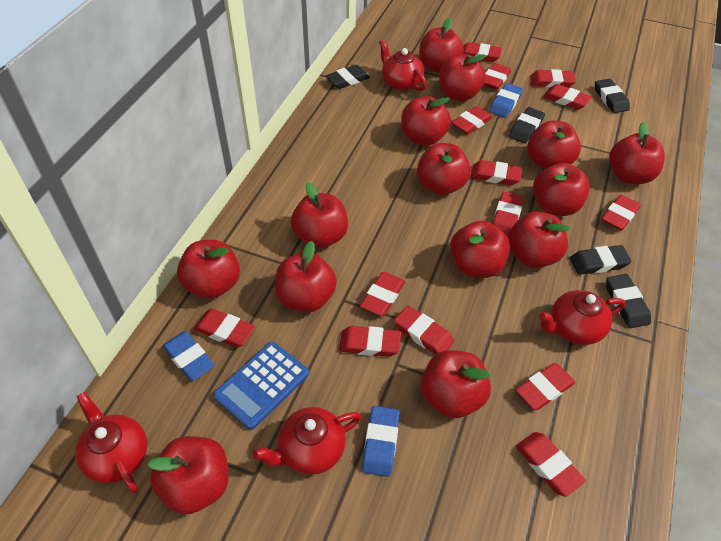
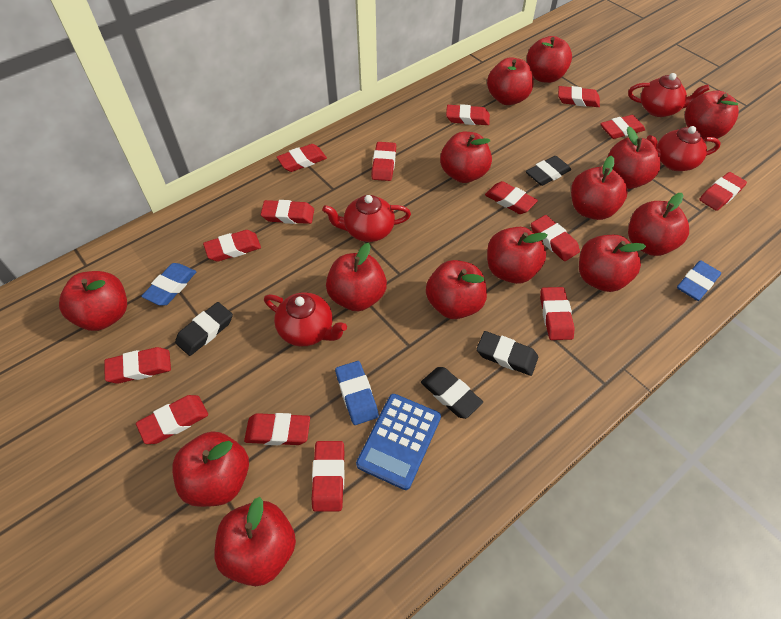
black eraser: [326,65,370,89] [509,107,545,144] [570,245,632,275] [595,79,630,113] [606,274,651,328] = 5 -> [175,302,233,356] [421,367,483,419] [476,331,538,376] [526,156,571,186] = 4
red eraser: [194,309,255,348] [339,326,401,357] [360,272,405,316] [394,306,454,355] [451,106,493,134] [463,42,502,62] [470,160,522,185] [484,63,511,90] [493,192,524,237] [516,363,576,410] [516,432,586,497] [530,69,576,88] [543,84,592,110] [602,195,641,231] = 14 -> [104,347,171,383] [136,395,208,444] [203,230,261,262] [244,413,310,445] [261,200,314,224] [277,144,327,172] [312,441,345,512] [371,142,396,181] [446,104,490,125] [485,181,538,214] [531,215,580,261] [540,287,575,340] [558,86,600,107] [600,115,645,139] [699,172,747,211] = 15

